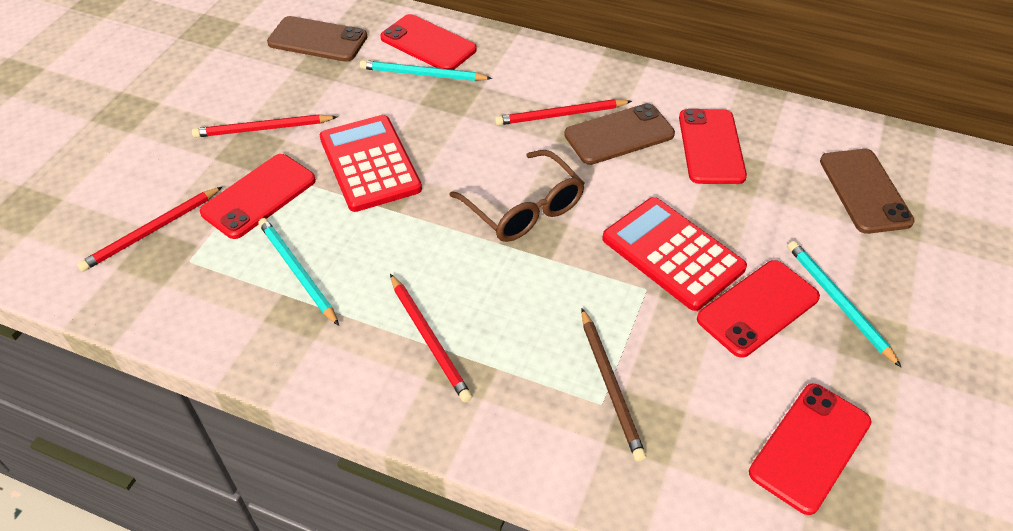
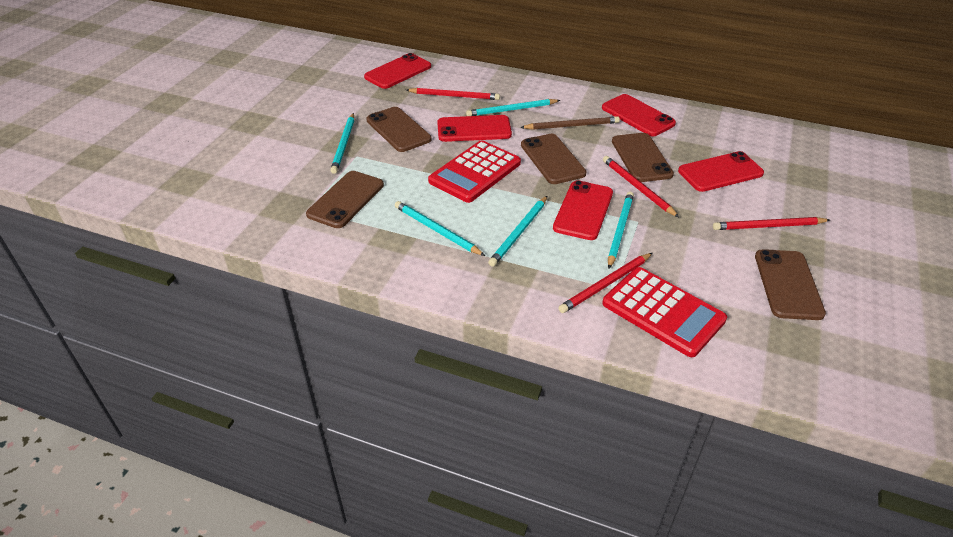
brown glasses: [449,150,585,242] = 1 -> none = 0
brown phone: [267,16,368,62] [564,103,675,165] [820,149,915,234] = 3 -> [306,171,384,228] [366,107,432,152] [521,134,586,184] [612,133,674,182] [755,249,826,320] = 5
turquoise pencil: [258,218,339,326] [360,60,492,81] [788,241,902,368] = 3 -> [330,113,354,174] [395,201,485,256] [466,99,561,116] [488,196,547,267] [608,192,634,268] = 5

